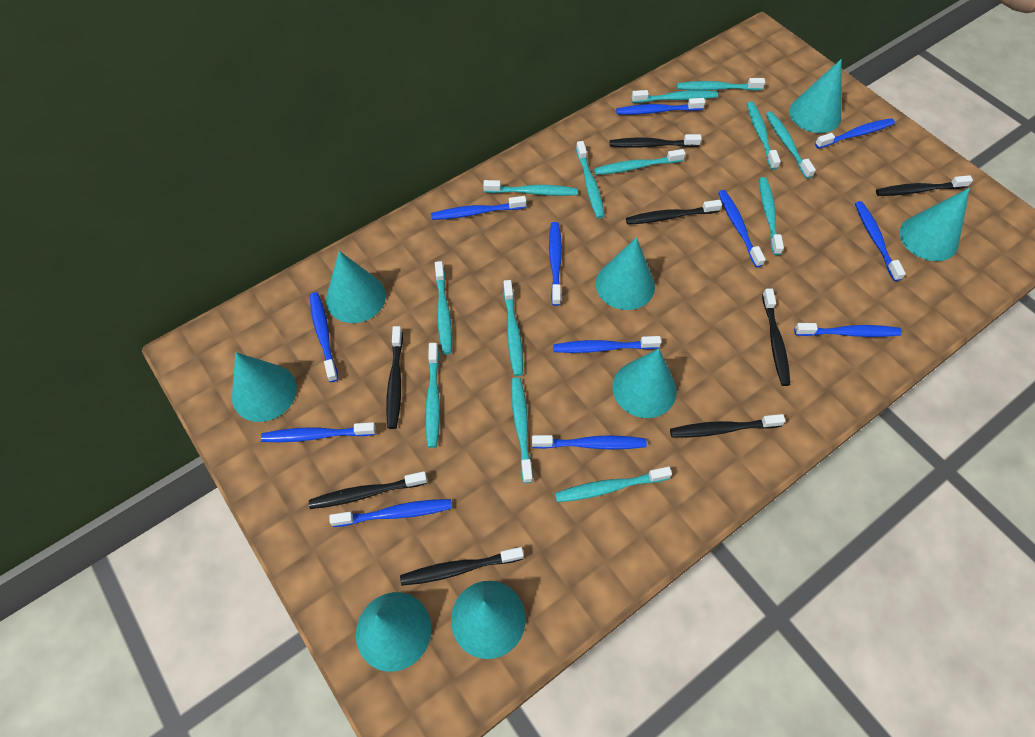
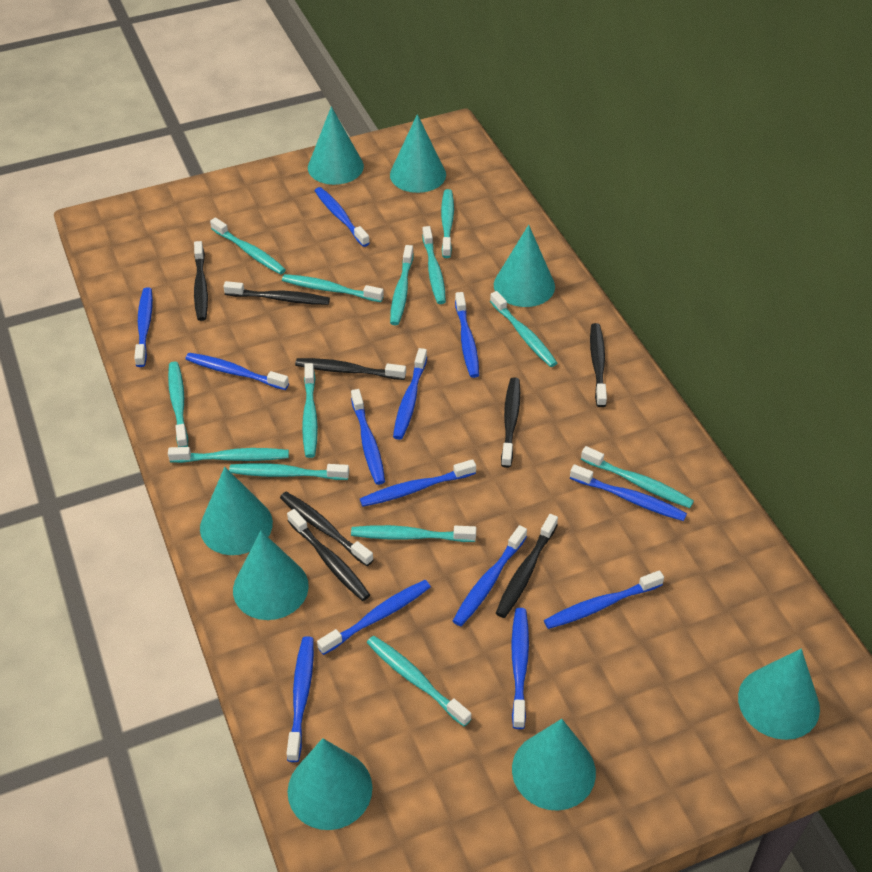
blue toothbrush: [261,422,376,442] [310,292,338,382] [329,499,452,527] [431,196,526,220] [532,435,647,449] [549,222,562,306] [553,336,661,353] [616,98,705,115] [718,190,766,268] [794,323,902,337] [815,118,895,149] [855,201,906,281] = 12 -> [134,287,153,367] [185,353,289,390] [286,636,314,762] [315,187,370,247] [317,580,431,655] [351,389,385,485] [360,459,476,507] [393,348,427,440] [453,525,527,626] [455,292,479,378] [511,608,529,729] [544,570,664,629] [570,465,687,521] = 13

